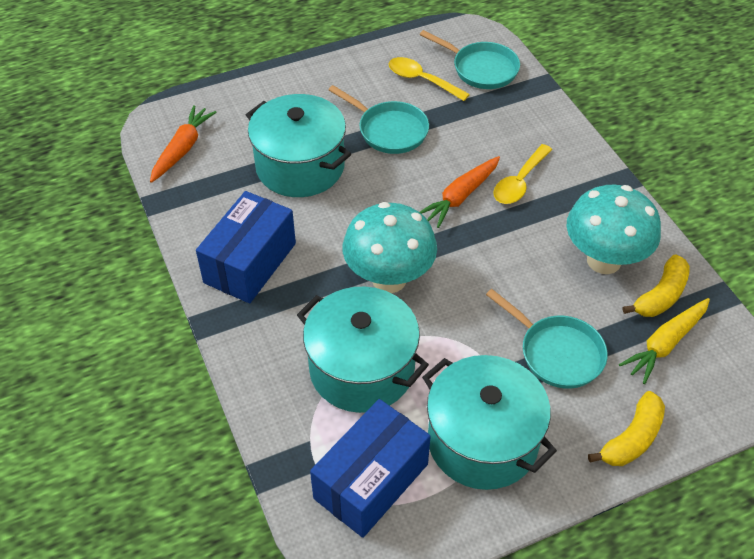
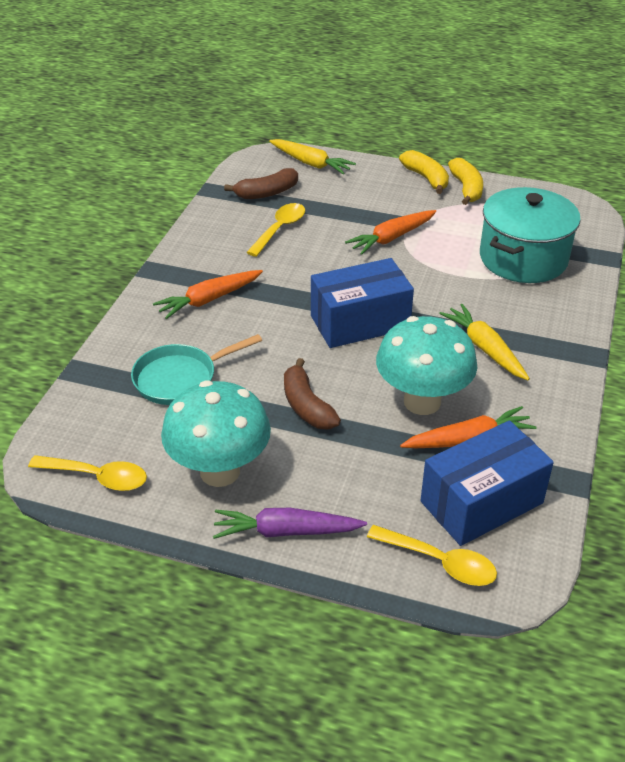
brown banana: none = 0 -> [224,168,298,199] [284,358,341,429] = 2
orange carrot: [150,105,216,183] [420,156,500,228] = 2 -> [153,270,263,319] [345,210,436,255] [400,406,537,448] = 3
purple carrot: none = 0 -> [213,508,367,539] = 1
turquoise pan: [329,85,429,154] [420,30,520,89] [486,289,608,389] = 3 -> [131,334,262,405] = 1
turquoise pot: [246,94,351,197] [297,287,429,413] [422,355,557,490] = 3 -> [480,187,581,283] = 1
yellow carrot: [619,298,710,384] = 1 -> [269,139,356,175] [439,304,530,380] = 2
yellow spoon: [389,57,470,101] [493,144,552,204] = 2 -> [28,455,147,491] [246,203,305,257] [367,525,497,586] = 3

